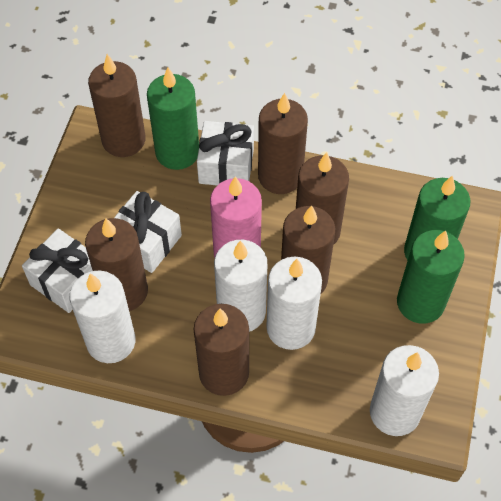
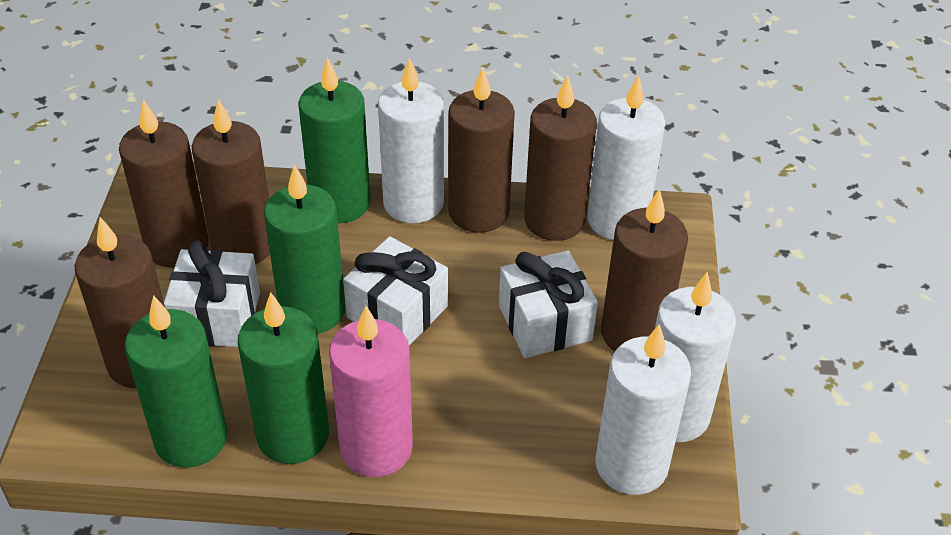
green candle: [147,67,199,170] [397,230,465,324] [404,175,470,260] = 3 -> [125,295,228,468] [238,292,329,464] [264,165,345,334] [298,57,371,223] = 4

